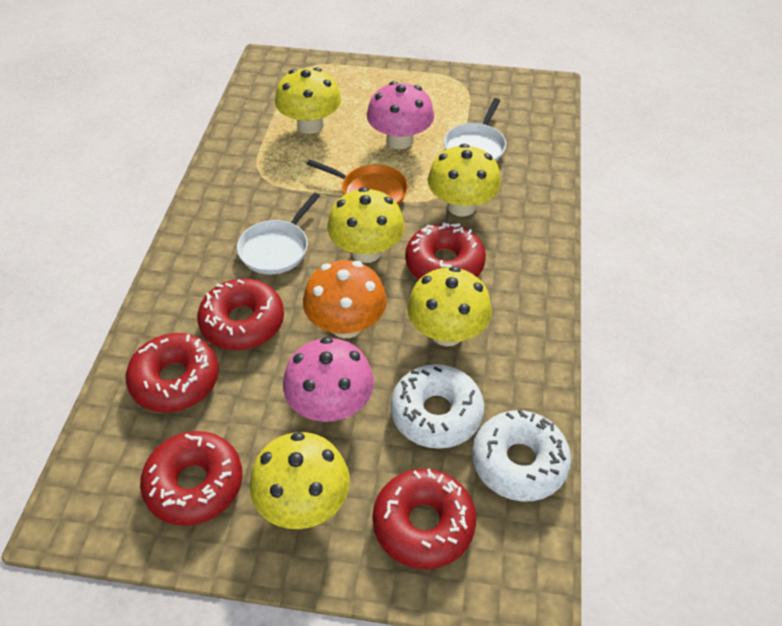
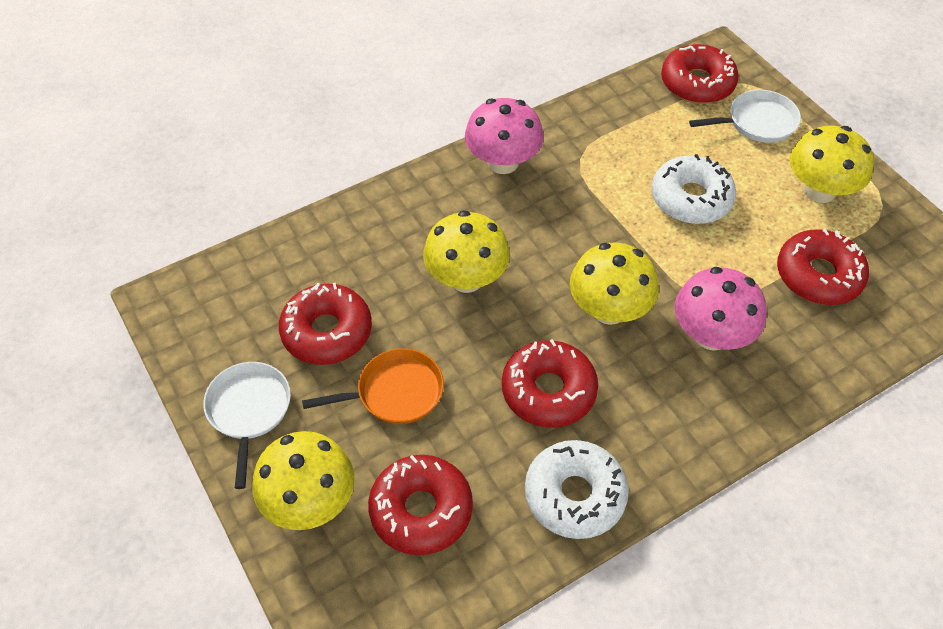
orange mushroom: [303,260,387,339] = 1 -> none = 0
yellow mushroom: [249,432,350,529] [275,67,341,134] [327,187,405,263] [407,266,492,346] [428,144,501,217] = 5 -> [253,431,355,530] [423,210,510,293] [570,243,659,325] [790,126,874,203] = 4

